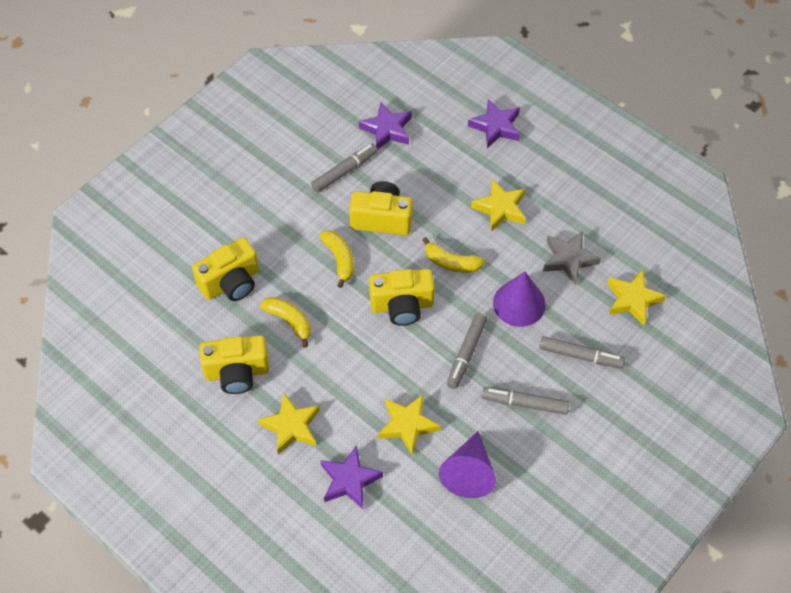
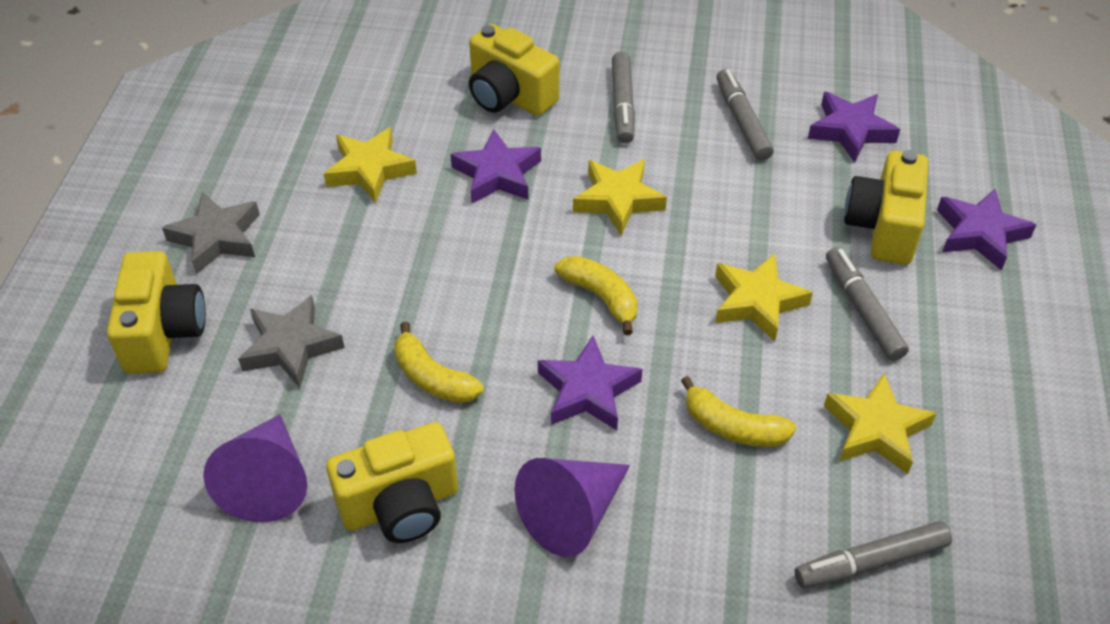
grey star: [543,231,601,285] = 1 -> [162,192,260,274] [238,295,345,388] = 2
purple star: [320,445,383,509] [359,102,411,149] [468,99,520,148] = 3 -> [450,129,541,203] [538,336,643,430] [808,92,900,163] [937,189,1036,271] = 4

